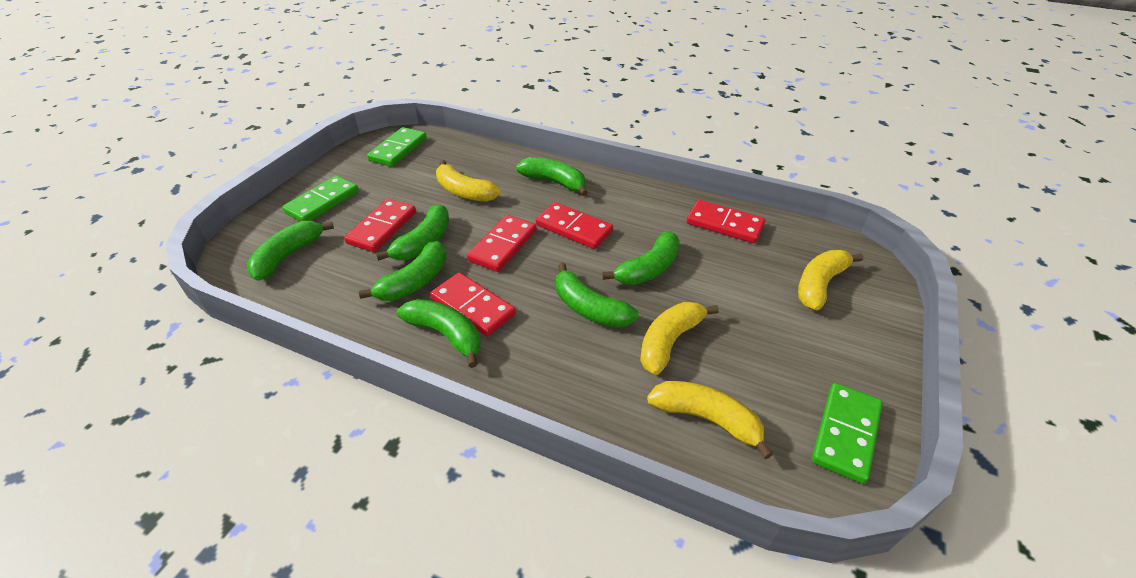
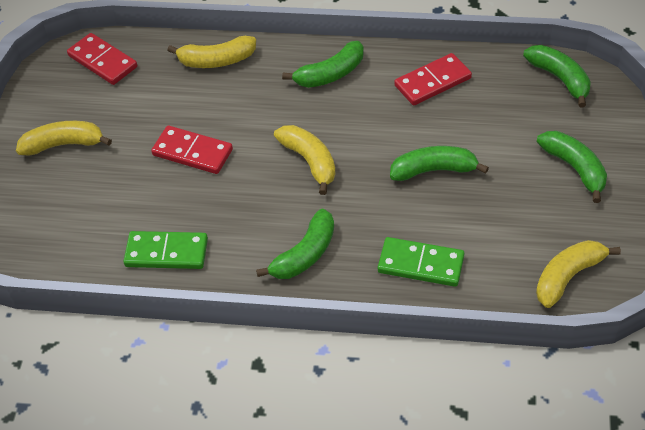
green banana: [247,221,334,281] [359,241,447,301] [376,204,449,261] [397,299,481,368] [516,157,588,196] [556,263,638,328] [602,231,680,285] = 7 -> [256,208,334,279] [282,41,364,88] [390,146,489,181] [523,45,591,107] [537,131,607,203] = 5
green domino: [282,176,359,221] [367,127,427,167] [812,383,883,484] = 3 -> [123,231,208,269] [378,237,465,287] = 2
red domino: [344,199,416,252] [430,272,516,337] [467,215,537,272] [536,202,613,249] [687,200,765,243] = 5 -> [67,33,137,85] [151,126,233,174] [394,53,472,105] = 3

